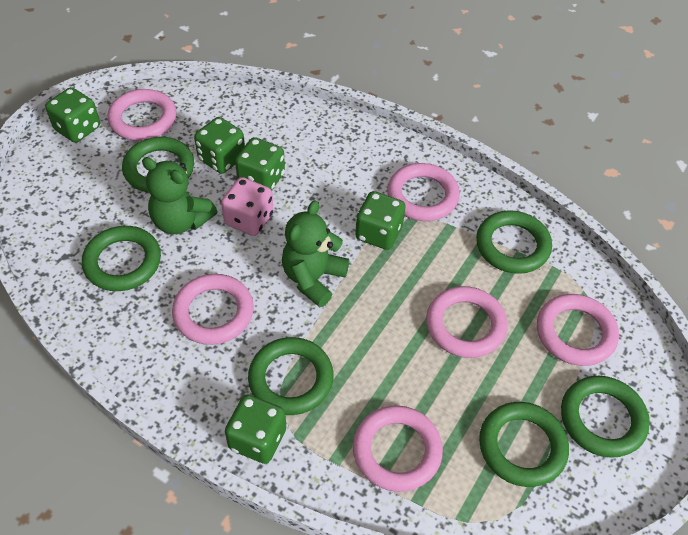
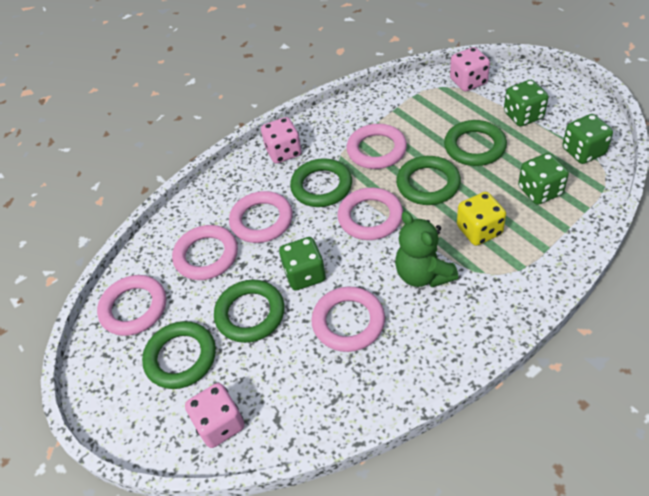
green dice: [45,87,100,143] [194,117,245,174] [225,394,286,464] [235,137,285,191] [355,191,406,250] = 5 -> [279,237,326,290] [504,80,548,126] [518,153,569,205] [562,114,613,164] = 4
green ring: [82,226,161,291] [122,137,194,193] [248,337,334,415] [476,210,552,274] [479,402,569,487] [561,376,650,458] = 6 -> [142,321,216,389] [214,280,284,343] [290,158,352,207] [396,156,461,205] [444,120,507,166] = 5
green teddy bear: [142,157,218,234] [282,201,349,307] = 2 -> [395,211,458,287] = 1
pink dice: [221,177,274,236] = 1 -> [185,383,244,448] [261,117,302,164] [450,47,490,91] = 3
yellow dice: none = 0 -> [457,192,506,246] = 1

